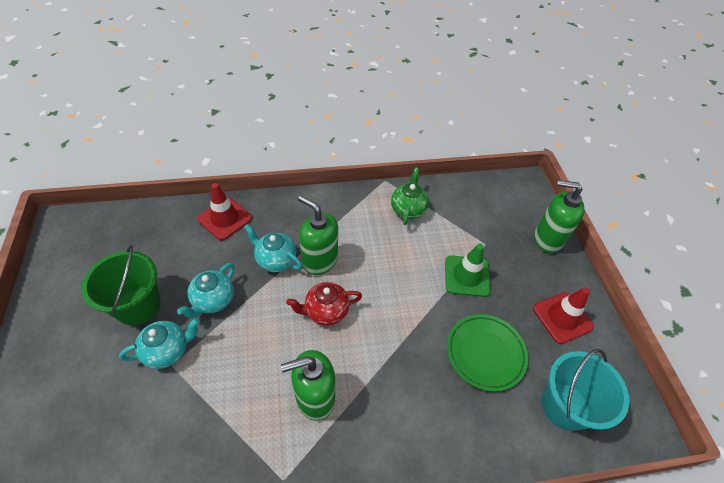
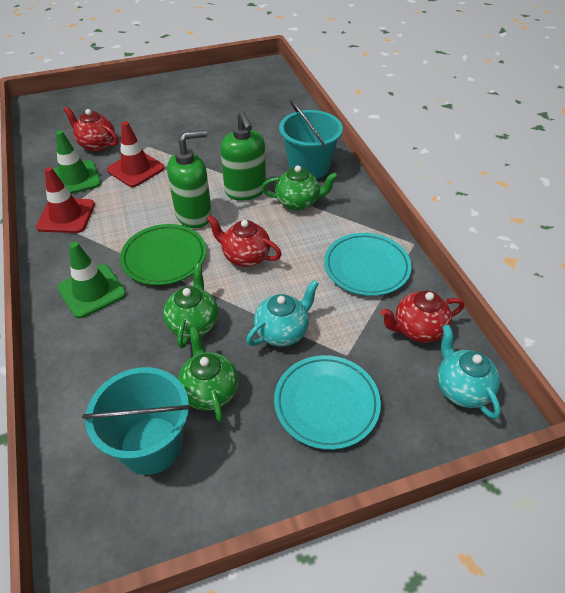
green bucket: [81,245,161,325] = 1 -> none = 0
green soap dispenser: [281,350,335,421] [298,195,338,275] [534,180,585,253] = 3 -> [167,130,212,228] [220,111,266,201] = 2
green teapot: [391,168,429,225] = 1 -> [163,263,218,349] [178,326,238,422] [262,165,338,211] = 3
green traffic cone: [445,244,491,297] = 1 -> [53,131,101,194] [57,242,126,318] = 2
red teapot: [286,282,362,326] = 1 -> [63,107,118,152] [207,215,282,267] [381,291,464,343] = 3
turquoise bucket: [541,349,629,431] = 1 -> [82,367,191,475] [279,99,343,179] = 2
turquoise plate: none = 0 -> [274,355,381,450] [324,233,412,296] = 2
turquoise teapot: [119,318,200,369] [177,263,235,318] [244,224,302,272] = 3 -> [246,280,319,347] [437,325,501,419] = 2

